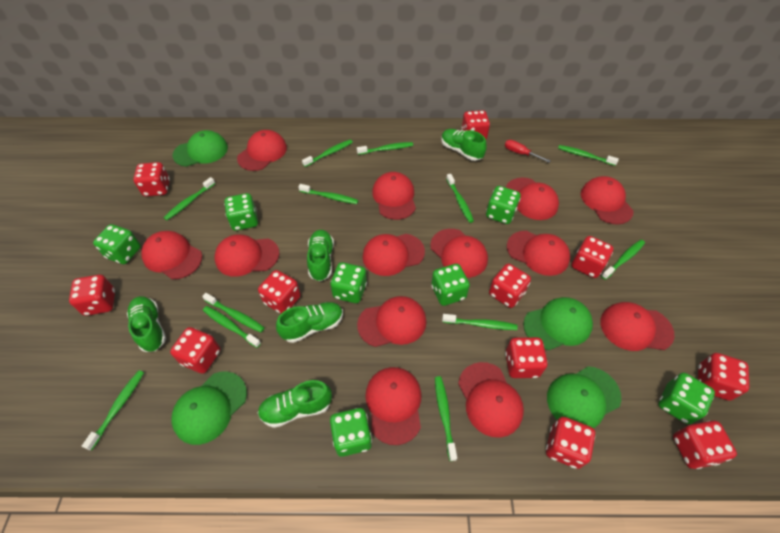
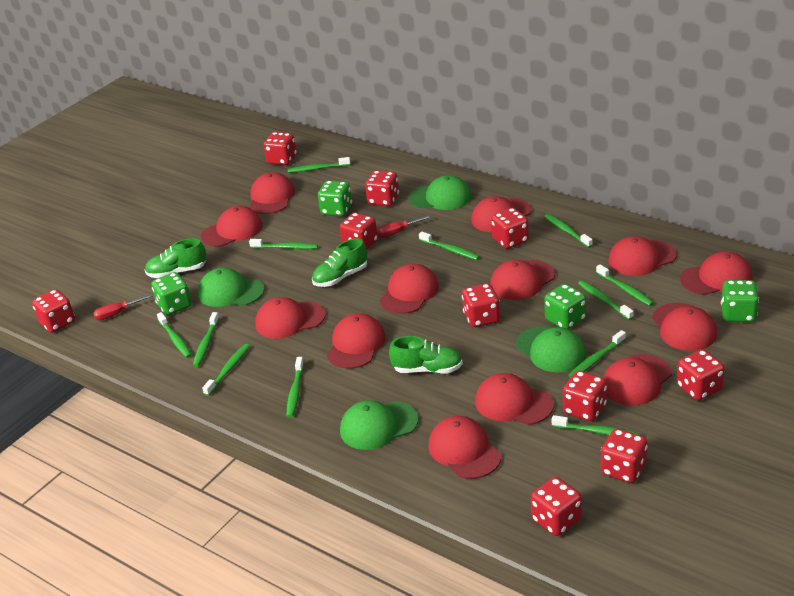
green dice: [93,224,141,264] [224,193,258,231] [330,262,367,303] [330,408,372,457] [431,264,470,306] [486,186,520,224] [658,373,715,424] = 7 -> [151,272,192,315] [318,180,352,216] [544,284,586,329] [721,280,759,322] = 4
green shoe: [127,296,166,352] [258,380,332,428] [276,302,343,343] [307,230,334,281] [441,129,487,161] = 5 -> [145,238,207,278] [312,239,367,287] [389,336,463,373] = 3
red dice: [69,275,115,316] [133,162,170,197] [170,327,221,374] [258,270,301,314] [462,110,490,139] [489,263,531,308] [505,337,548,378] [546,417,595,469] [571,236,613,278] [673,421,737,469] [698,353,749,401] = 11 -> [32,289,75,333] [263,132,297,165] [339,213,378,249] [365,170,399,206] [462,283,500,327] [491,208,529,249] [531,477,582,536] [563,371,607,421] [601,428,648,483] [677,349,725,401] = 10
red screwdriver: [505,140,550,162] = 1 -> [93,294,153,320] [377,216,431,238] = 2

